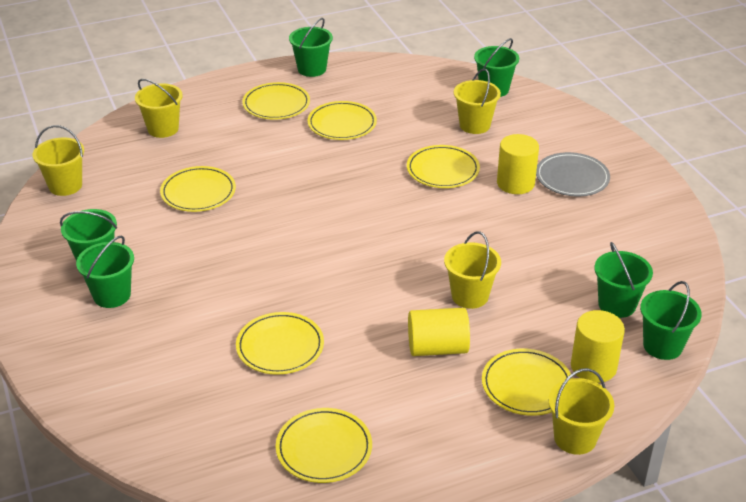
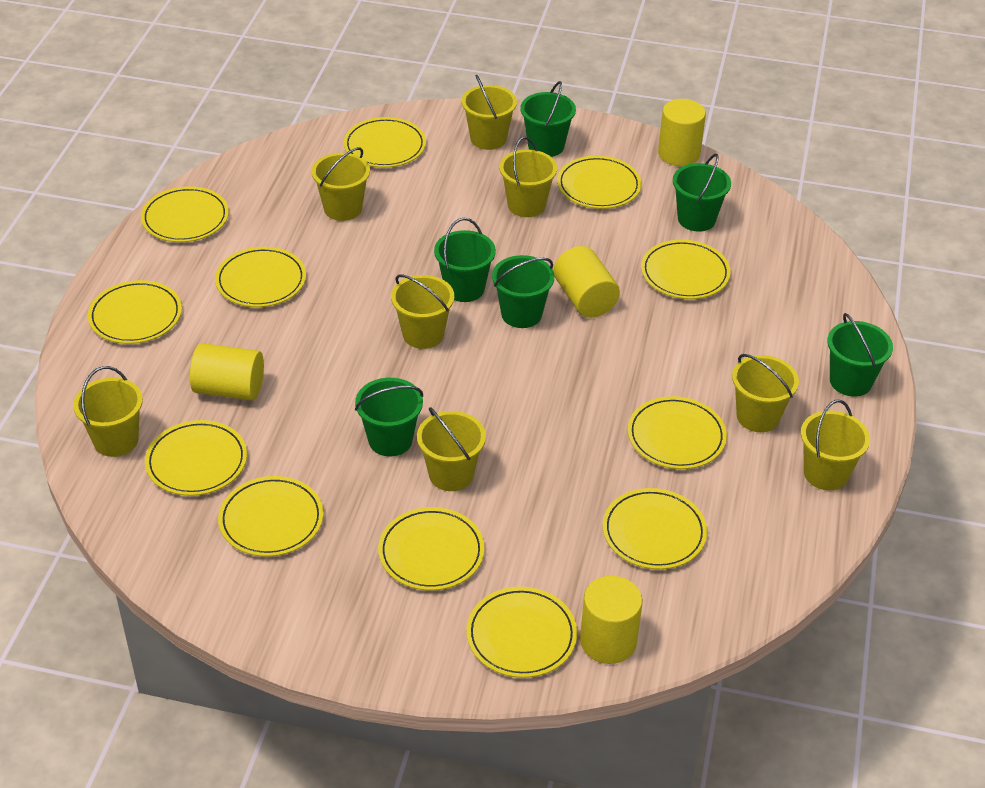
grey plate: [536,152,610,196] = 1 -> none = 0
yellow bucket: [33,125,84,196] [135,79,183,138] [444,231,501,309] [454,68,501,134] [548,368,615,455] = 5 -> [73,366,143,457] [312,147,370,221] [391,274,454,349] [417,407,486,491] [462,75,517,150] [499,137,557,217] [732,354,799,432] [801,399,870,490] = 8
yellow cylinder: [408,308,470,356] [497,134,539,194] [571,310,625,383] = 3 -> [190,343,264,400] [554,246,620,318] [580,576,643,664] [658,99,706,166] = 4
yellow plate: [160,166,236,212] [236,312,324,375] [242,82,310,120] [276,408,372,483] [307,101,377,140] [407,145,480,188] [482,348,572,416] = 7 -> [88,280,182,344] [141,186,229,242] [145,420,247,496] [215,247,306,307] [218,476,323,557] [344,117,426,168] [378,507,485,591] [466,587,577,678] [557,156,642,209] [602,488,707,569] [628,396,727,469] [641,240,731,299] = 12

